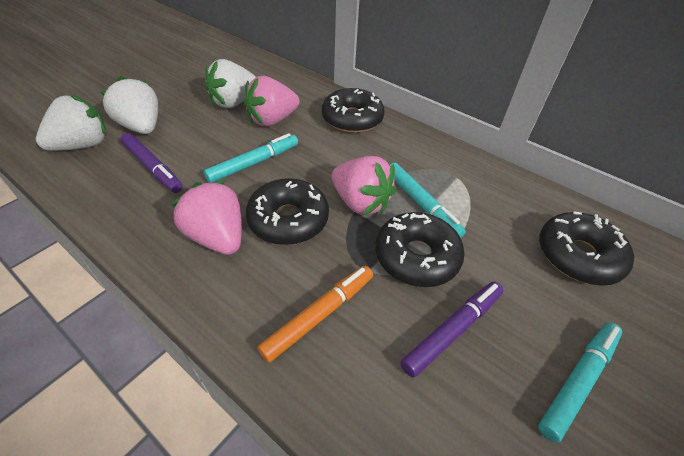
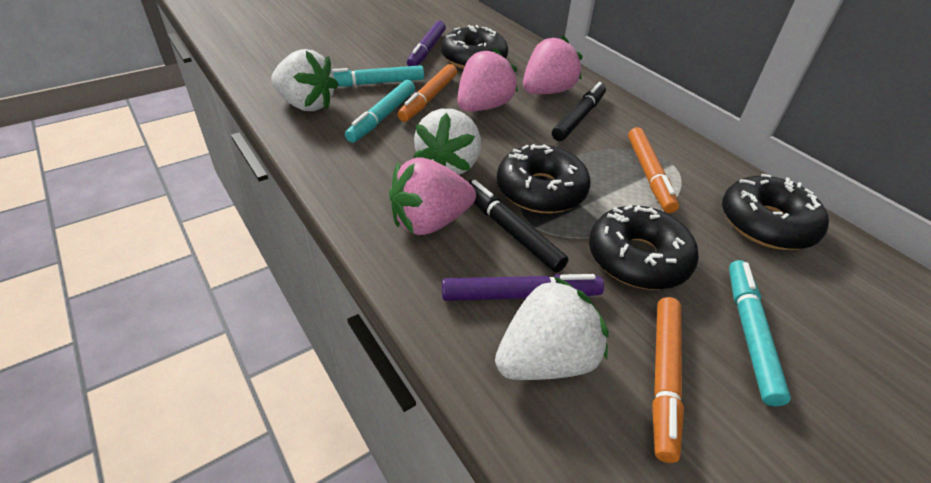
black marker: none = 0 -> [467,180,568,272] [552,82,606,141] = 2
orange marker: [257,266,373,363] = 1 -> [398,64,457,122] [628,127,679,213] [652,297,684,463] = 3

